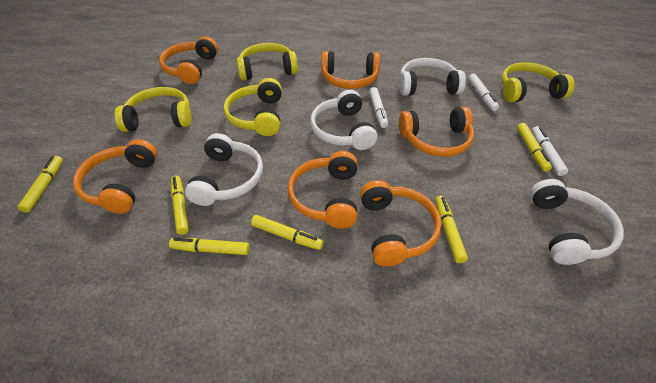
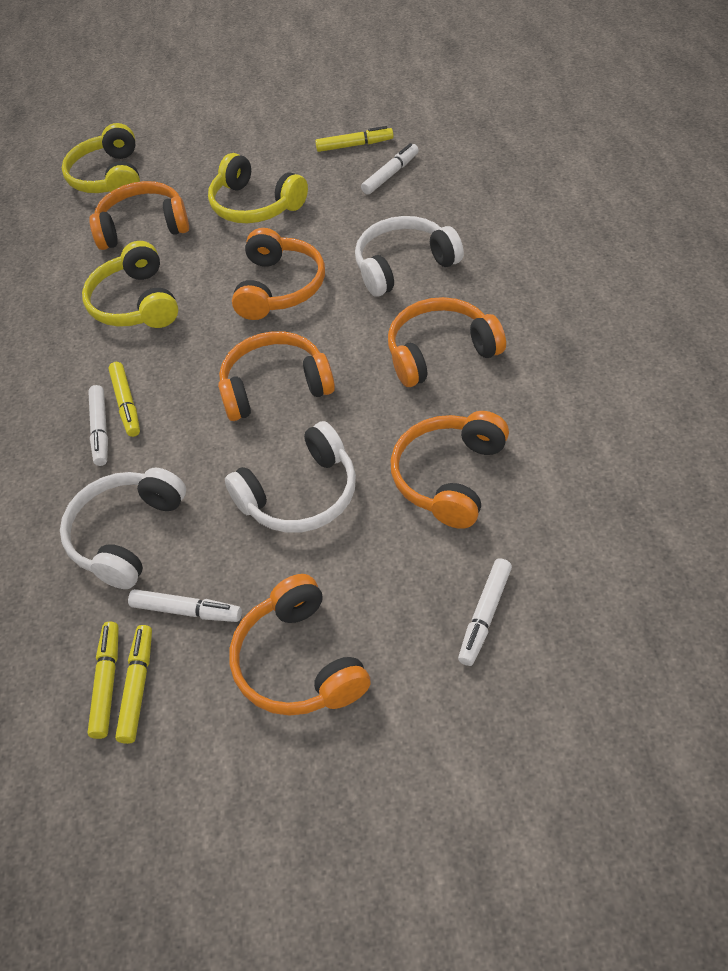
white headphones: [185,133,263,206] [310,90,377,150] [400,58,466,96] [531,179,624,265] = 4 -> [60,468,186,589] [225,421,356,533] [355,216,464,296] = 3
white marker: [369,87,388,128] [468,74,499,111] [532,126,568,176] = 3 -> [88,385,108,466] [128,589,242,622] [361,143,419,195] [458,558,512,666] = 4
yellow headphones: [115,87,192,132] [224,78,282,136] [237,43,298,81] [501,62,575,103] = 4 -> [62,123,140,193] [82,241,178,328] [208,153,308,223] = 3
yellow marker: [18,156,63,213] [169,238,250,255] [171,176,189,235] [251,215,324,250] [435,196,468,263] [517,123,552,172] = 6 -> [88,622,119,739] [108,362,140,437] [115,625,152,744] [315,126,394,152] = 4

